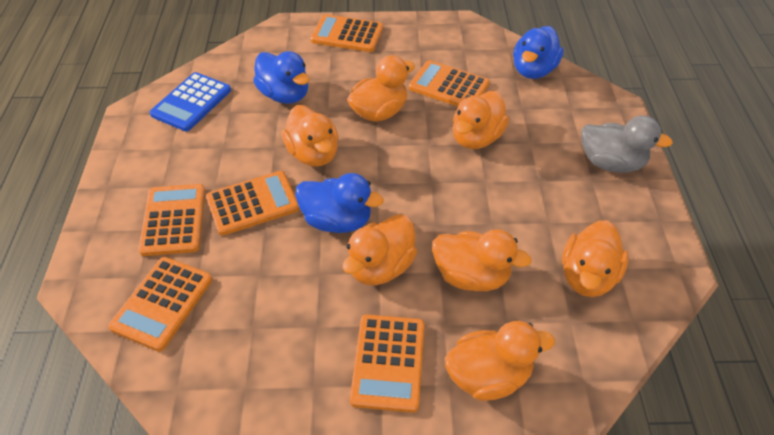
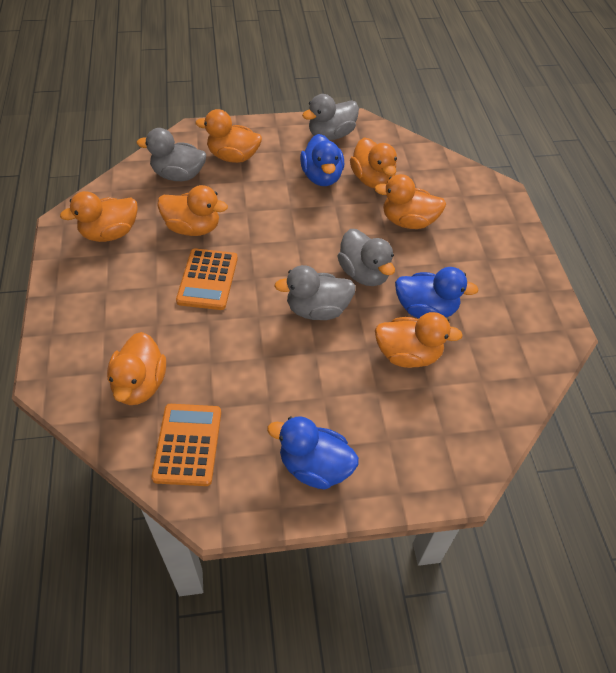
blue calculator: [149,72,231,131] = 1 -> none = 0
grey duck: [581,115,673,173] = 1 -> [137,128,206,181] [274,265,356,320] [302,94,359,140] [338,229,395,286] = 4
orange calculator: [108,257,212,352] [139,184,205,256] [206,171,300,236] [311,14,383,52] [350,315,425,413] [409,60,490,106] = 6 -> [151,404,221,486] [176,248,238,310] = 2

